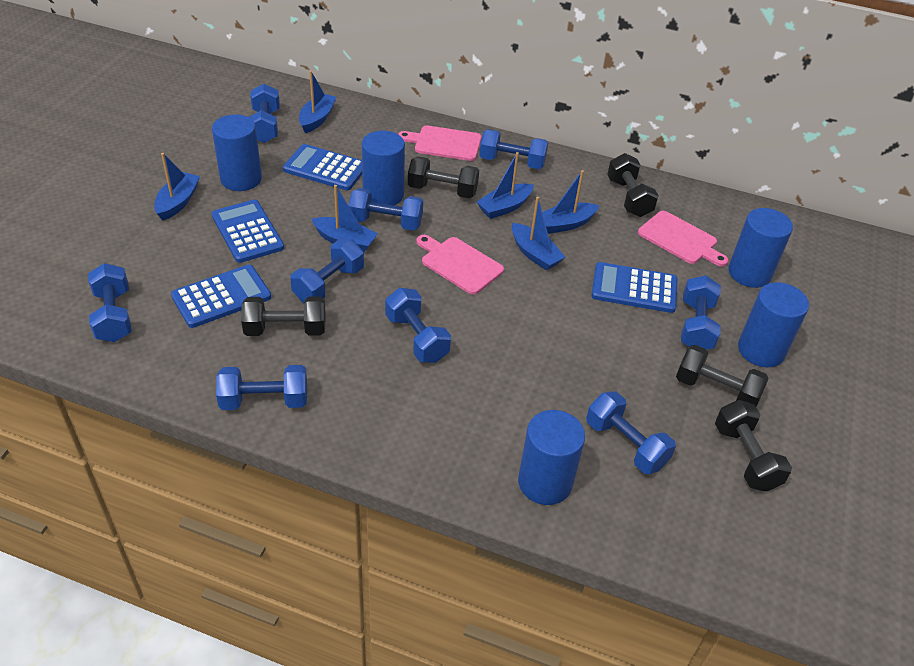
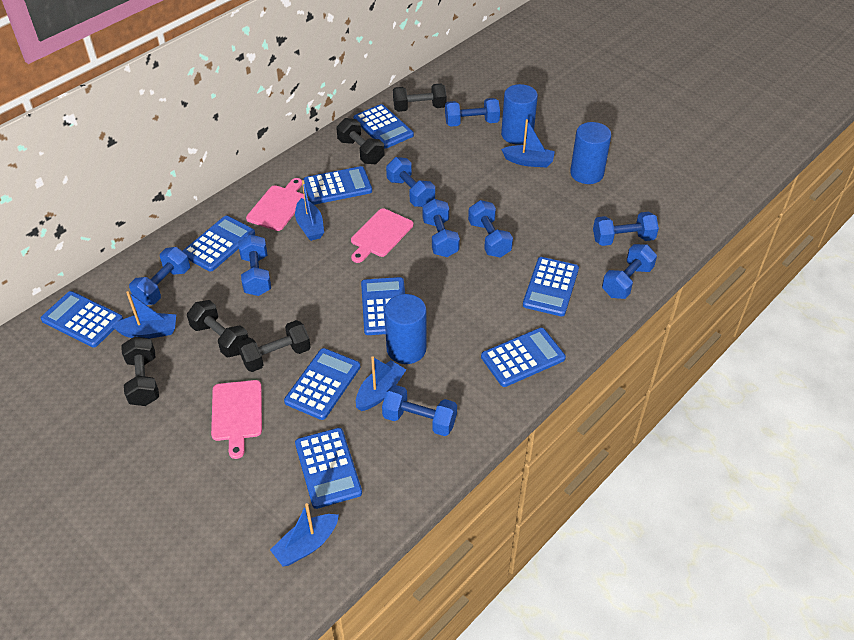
blue boat: [154,153,200,220] [299,71,337,133] [312,185,378,252] [477,152,534,219] [512,197,565,270] [542,170,599,234] = 6 -> [112,291,176,339] [270,503,339,566] [295,180,324,241] [356,356,406,411] [501,119,555,167] = 5
blue calculator: [171,265,271,328] [211,200,284,263] [283,144,362,190] [591,262,678,313] = 4 -> [41,291,123,347] [183,216,255,272] [284,348,360,420] [295,428,362,509] [303,166,372,205] [353,104,414,149] [361,277,405,335] [481,328,566,387] [523,257,579,317] = 9
blue cylinder: [212,114,262,191] [362,131,405,205] [518,410,585,505] [728,208,793,288] [738,282,809,367] = 5 -> [385,294,426,364] [501,84,538,145] [570,122,611,184] = 3

